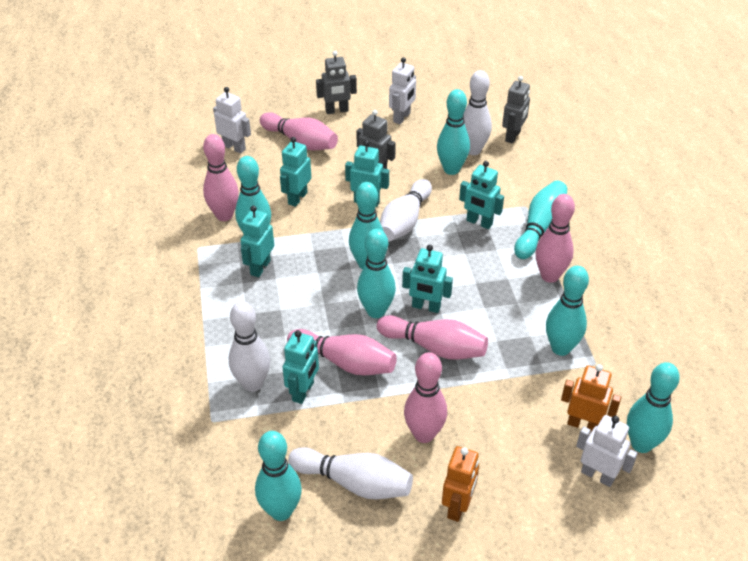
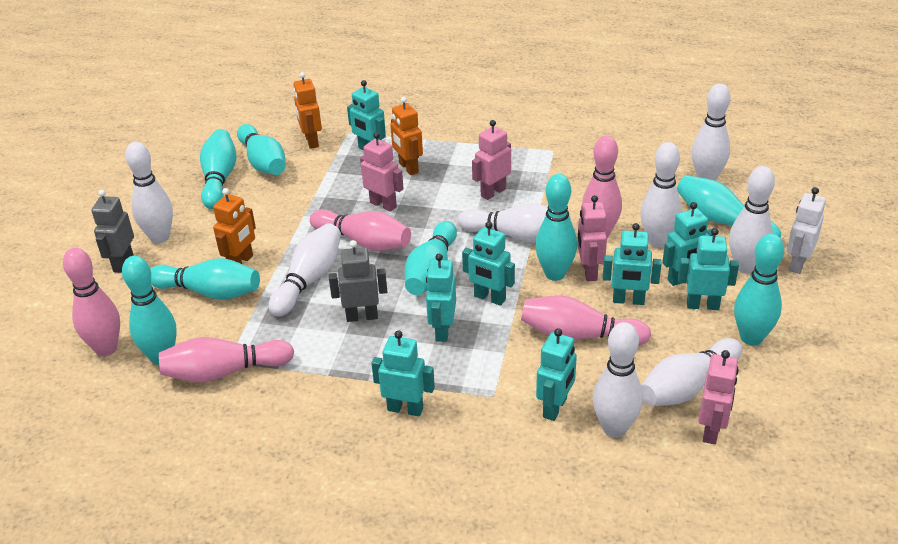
grey robot: [316,51,357,114] [356,110,396,169] [502,76,530,144] = 3 -> [91,190,134,273] [329,240,387,322] = 2
orange robot: [442,446,479,522] [561,364,621,432] = 2 -> [213,188,256,264] [293,72,322,149] [390,97,423,175] = 3
pink bowling pin: [203,134,239,221] [260,112,338,151] [287,329,397,375] [377,315,488,360] [404,352,447,443] [536,194,575,283] = 6 -> [63,248,120,356] [159,337,294,383] [310,209,411,251] [521,295,651,345] [582,136,622,238] = 5
pink robot: none = 0 -> [360,132,404,212] [472,120,511,200] [577,195,607,281] [698,350,739,444] = 4
turquoise robot: [240,206,274,277] [280,137,311,207] [282,330,319,404] [345,140,389,207] [402,245,453,313] [459,161,504,229] = 6 -> [347,80,386,151] [371,331,435,416] [426,254,456,342] [462,221,515,306] [536,328,577,421] [603,223,662,305] [662,202,713,286] [678,228,739,310] = 8
white bowling pin: [229,301,270,392] [288,447,413,499] [380,179,432,242] [463,70,492,155] = 4 -> [125,142,173,244] [268,223,341,317] [458,203,571,243] [593,322,643,438] [640,142,682,247] [641,338,743,406] [692,83,731,181] [729,166,775,273] = 8
white robot: [213,87,251,154] [389,57,416,124] [576,415,638,487] = 3 -> [787,187,826,274] = 1

